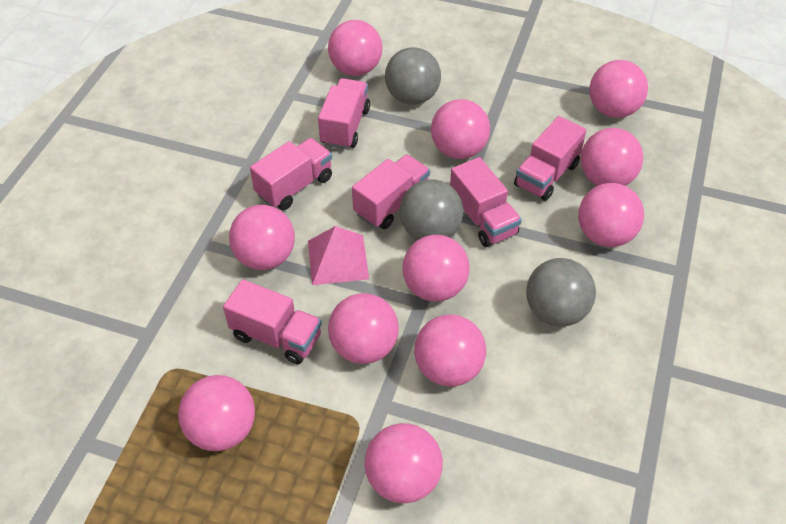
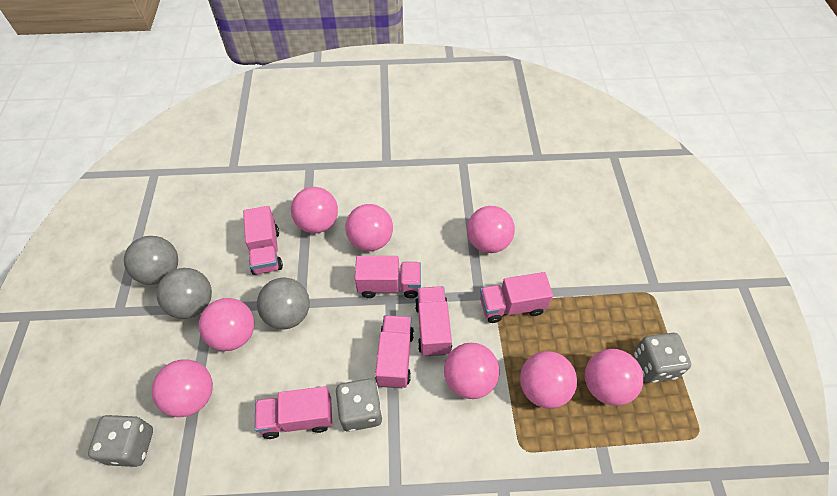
grey dice: none = 0 -> [88,415,153,467] [336,378,382,432] [634,333,691,383] = 3
pink ball: [178,375,255,451] [229,205,295,270] [328,20,382,76] [328,293,399,364] [364,423,443,503] [403,235,470,302] [414,314,486,386] [431,99,490,159] [578,183,644,247] [581,128,644,186] [589,60,648,118] = 11 -> [152,359,213,417] [199,298,254,351] [291,187,338,233] [345,204,393,251] [444,343,500,399] [467,206,515,253] [520,351,577,409] [585,349,644,406] = 8
pink pyramid: [308,226,369,285] = 1 -> none = 0

